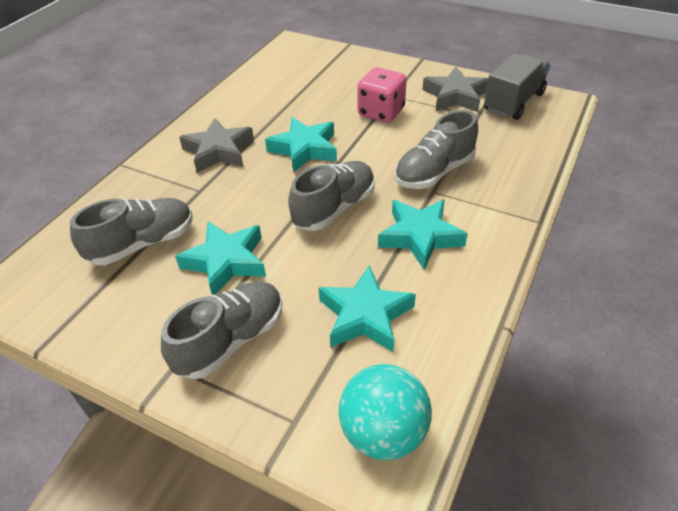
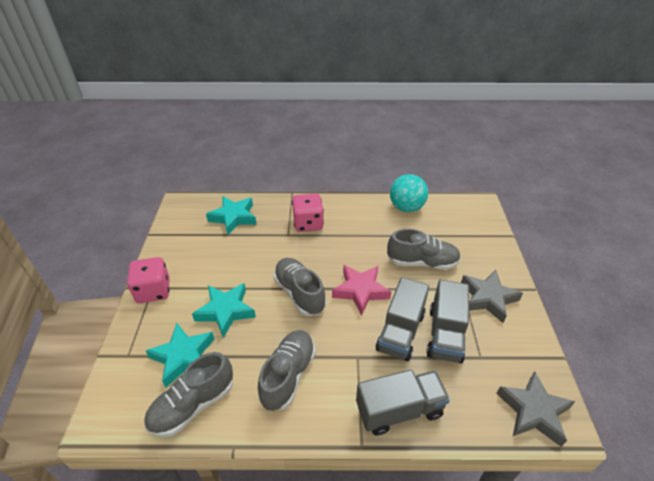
grey truck: [484,53,551,120] = 1 -> [356,369,450,435] [376,277,429,361] [426,280,469,363] = 3
pink dice: [357,67,407,123] = 1 -> [127,257,170,303] [292,194,324,232] = 2
pink star: none = 0 -> [332,265,391,316] = 1
turquoise star: [175,222,266,295] [265,117,337,173] [319,265,416,352] [378,199,468,270] = 4 -> [146,323,214,387] [192,283,256,338] [206,196,257,235] = 3

